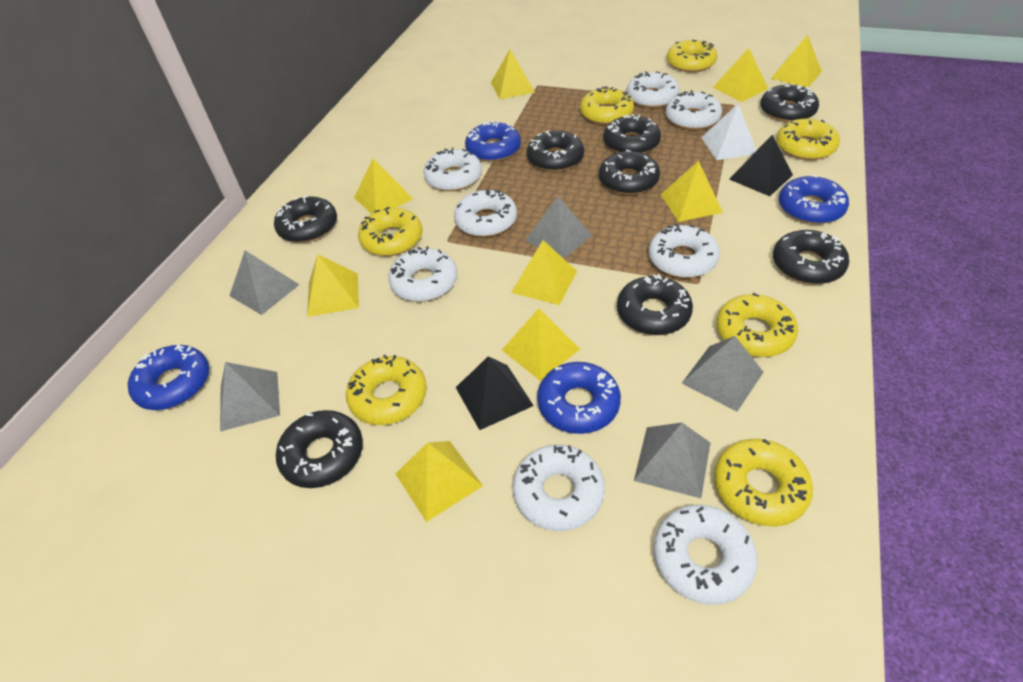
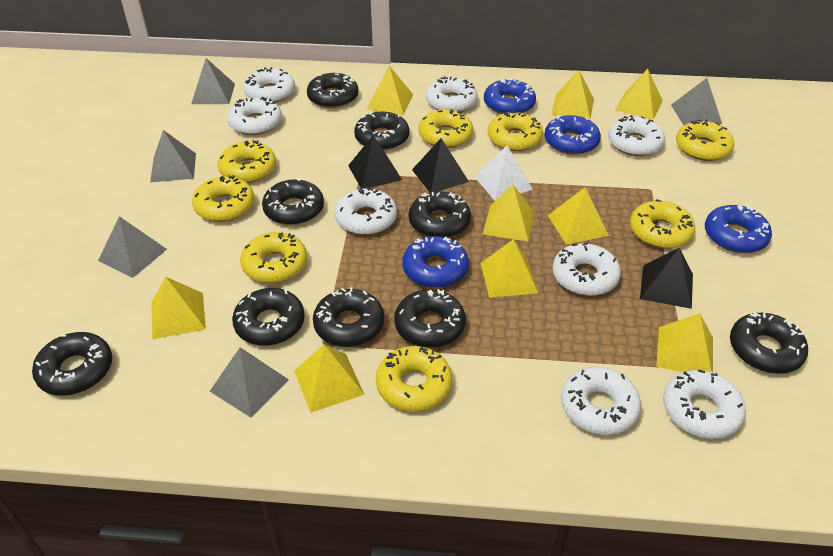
black donut: [274,195,337,243] [276,410,363,488] [527,130,584,172] [599,150,660,195] [603,114,661,154] [617,274,693,335] [760,85,819,122] [773,230,849,284] = 8 -> [32,332,112,396] [232,288,305,346] [262,178,324,225] [307,73,358,108] [313,287,384,347] [354,112,409,151] [394,289,466,348] [409,192,471,238] [730,312,808,374] = 9
black pyramid: [456,356,534,430] [729,135,793,196] = 2 -> [348,135,402,189] [412,138,469,193] [640,247,693,309] = 3
yellow donut: [346,355,427,425] [358,207,423,256] [580,86,634,125] [667,40,717,72] [714,439,813,526] [716,293,798,357] [776,119,840,160] = 7 -> [192,175,254,222] [217,140,276,183] [240,232,307,283] [376,346,452,412] [418,109,473,148] [488,110,543,151] [630,199,695,248] [676,119,734,161] = 8

